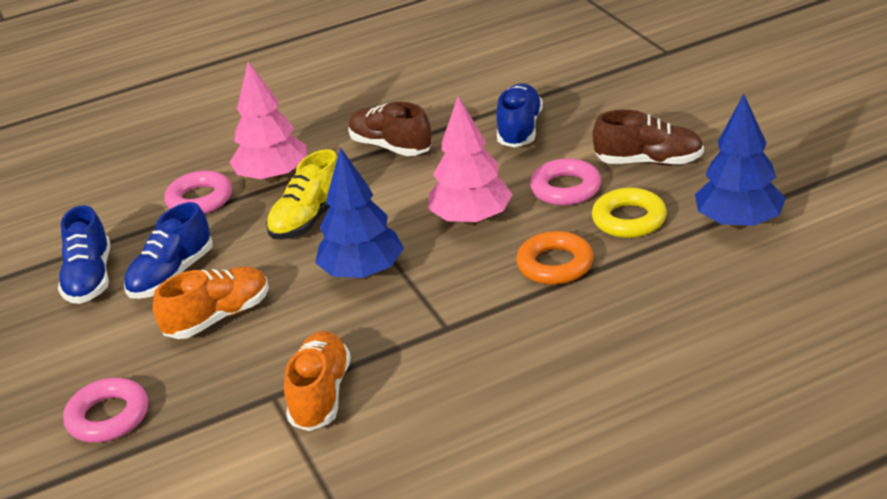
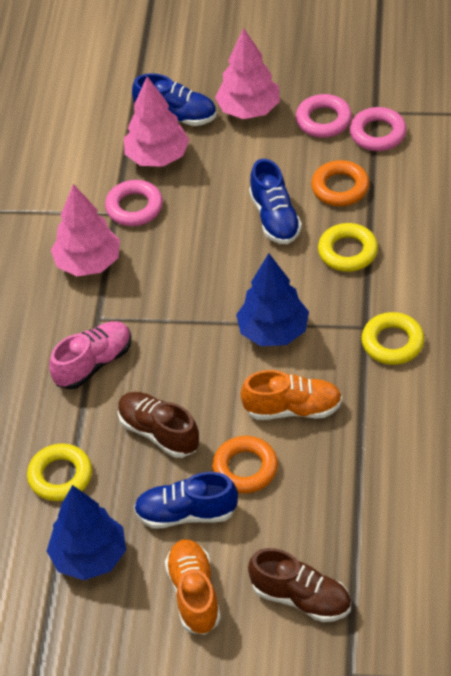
orange ring: [516,231,594,285] = 1 -> [212,436,278,493] [311,160,369,206] = 2
pink shoe: none = 0 -> [49,321,131,389] = 1
pink tree: [229,62,306,182] [429,97,513,225] = 2 -> [51,184,120,276] [124,76,189,167] [215,28,280,119] = 3
yellow ring: [592,188,667,238] = 1 -> [27,444,92,501] [318,223,378,272] [362,312,424,365] = 3
yellow shoe: [266,149,338,239] = 1 -> none = 0

